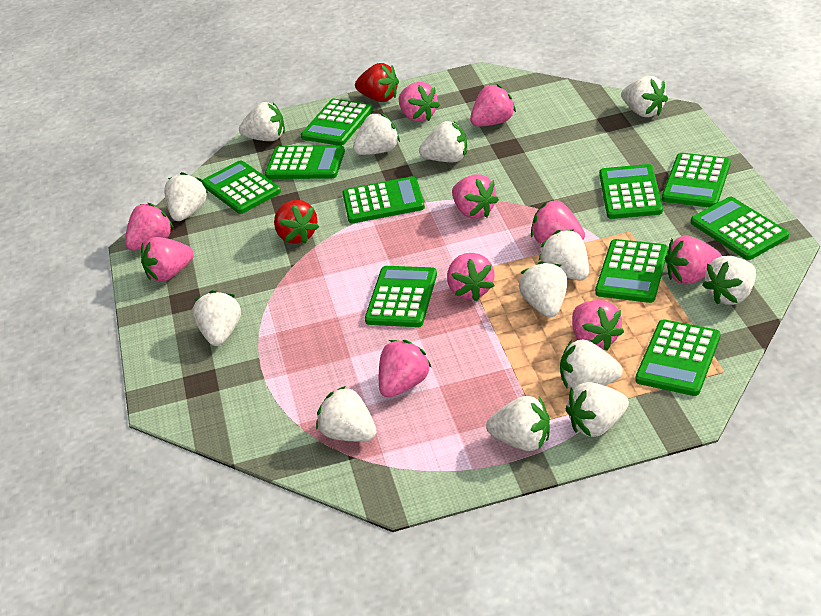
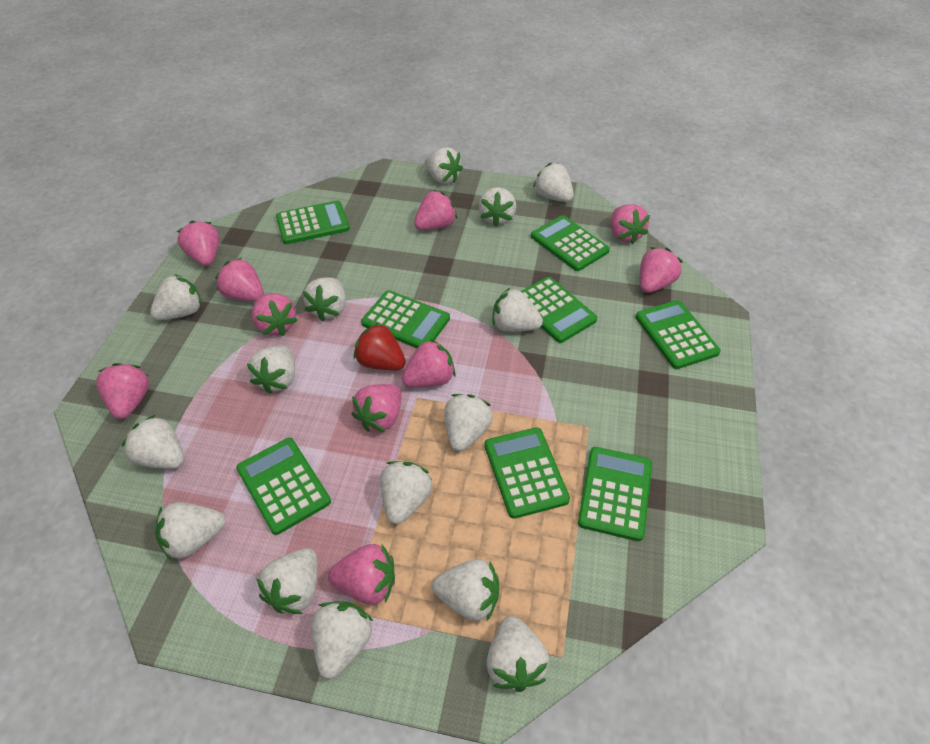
green calculator: [201,160,281,214] [265,145,345,179] [301,99,373,146] [342,176,425,223] [365,266,437,327] [595,239,668,303] [599,164,663,219] [636,319,721,396] [662,153,731,207] [691,197,789,260] = 10 -> [236,438,331,535] [276,200,350,244] [361,290,450,348] [484,427,570,519] [521,277,597,343] [531,215,610,271] [578,447,652,541] [636,300,721,369] = 8
red strawberry: [274,200,319,244] [355,63,399,102] = 2 -> [354,323,406,370] = 1
white strawberry: [164,172,208,221] [192,290,241,346] [239,102,285,141] [316,386,376,442] [353,113,400,155] [419,121,467,162] [486,396,549,451] [519,261,568,318] [539,229,589,280] [560,339,623,389] [566,382,629,437] [621,76,668,117] [703,256,756,305] = 13 -> [122,415,184,469] [150,274,202,320] [155,502,225,560] [247,346,295,394] [257,548,318,614] [303,277,346,321] [311,602,373,679] [380,461,432,524] [425,147,463,184] [432,559,499,621] [444,394,493,451] [479,187,516,227] [486,615,549,692] [492,288,543,332] [533,163,574,202] = 15

